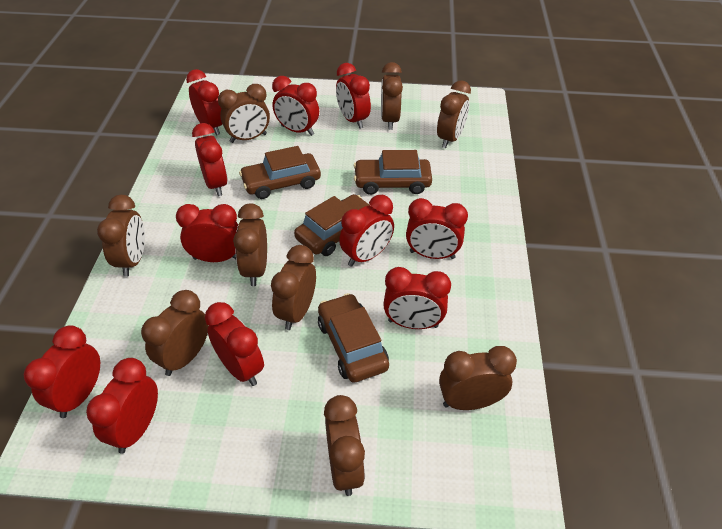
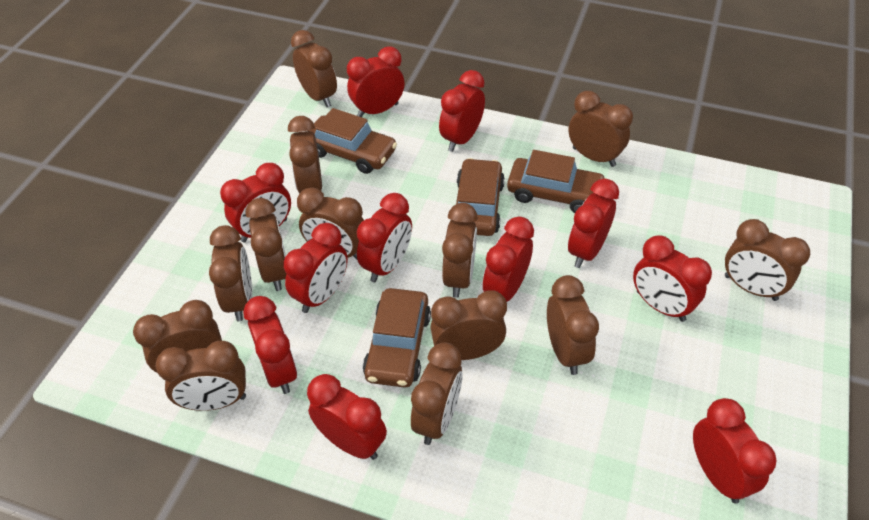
brown clock: [97,195,145,277] [141,290,209,376] [218,84,270,143] [233,203,267,286] [271,245,316,330] [324,395,365,496] [381,62,403,130] [437,80,471,148] [439,346,517,410] = 9 -> [133,300,222,373] [155,341,246,411] [209,225,252,321] [245,198,286,291] [288,116,322,193] [291,30,337,108] [297,187,364,259] [411,343,463,445] [430,290,507,360] [442,203,478,298] [547,275,599,375] [569,91,633,167] [725,219,810,301] = 13

